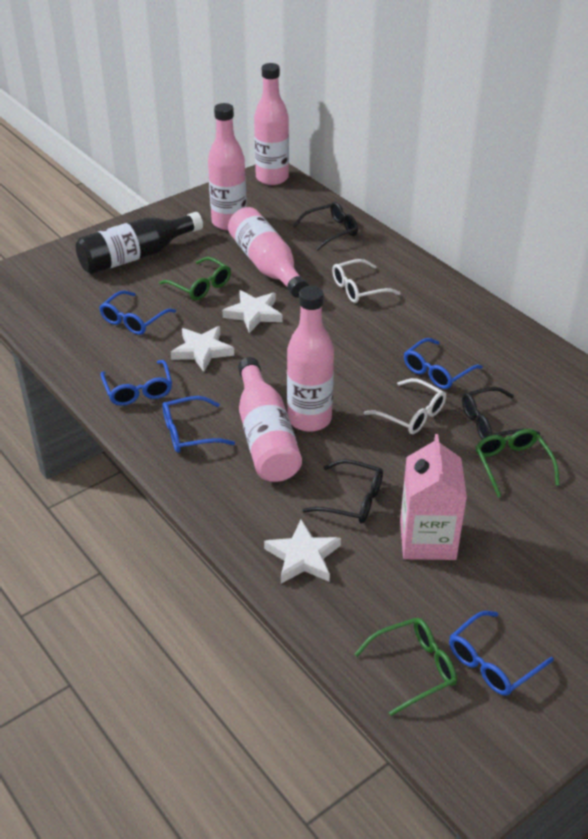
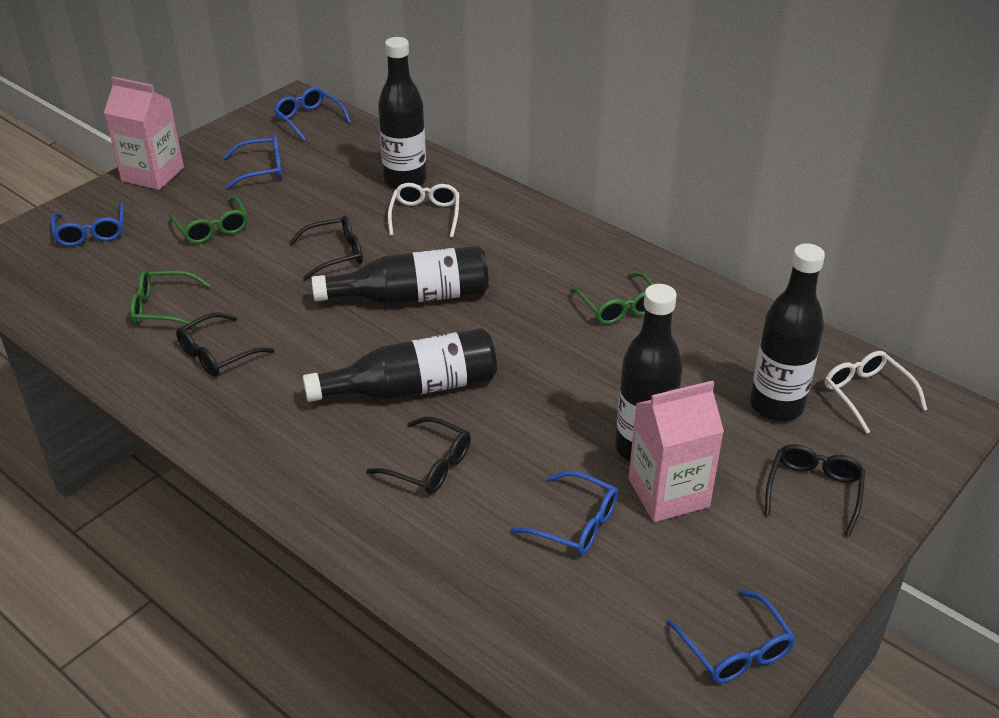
black bottle: [76,212,203,274] = 1 -> [303,328,497,402] [311,246,489,305] [378,37,427,189] [615,284,683,461] [750,243,825,421] = 5
black glasses: [293,202,358,251] [302,459,383,524] [462,387,540,439] = 3 -> [176,313,274,377] [289,216,363,280] [366,417,471,494] [765,444,865,537] = 4
pink bottle: [208,103,247,230] [228,207,309,298] [238,357,302,482] [254,63,289,185] [287,286,334,432] = 5 -> none = 0
pink carton: [400,434,467,560] = 1 -> [104,77,184,190] [628,380,724,522] = 2
white star: [171,326,234,372] [222,290,282,333] [264,519,341,584] = 3 -> none = 0

